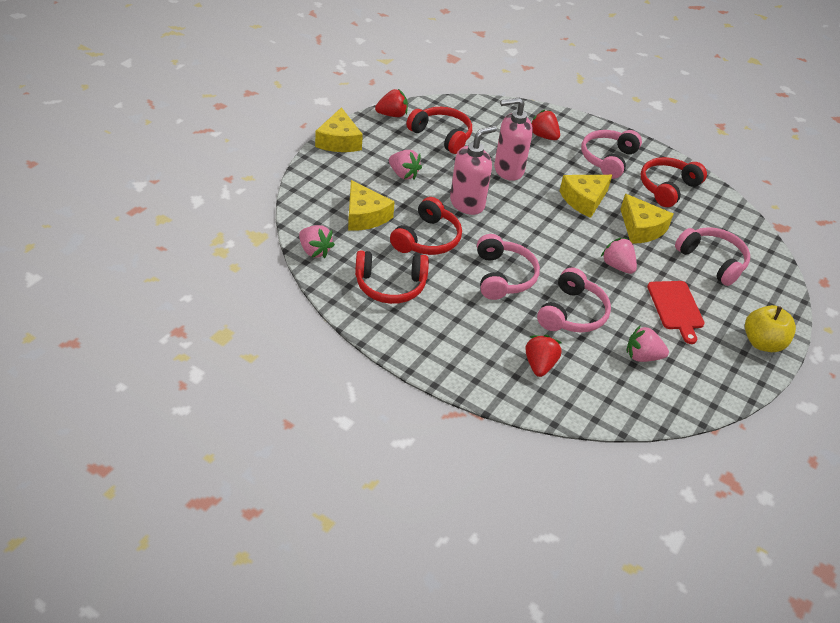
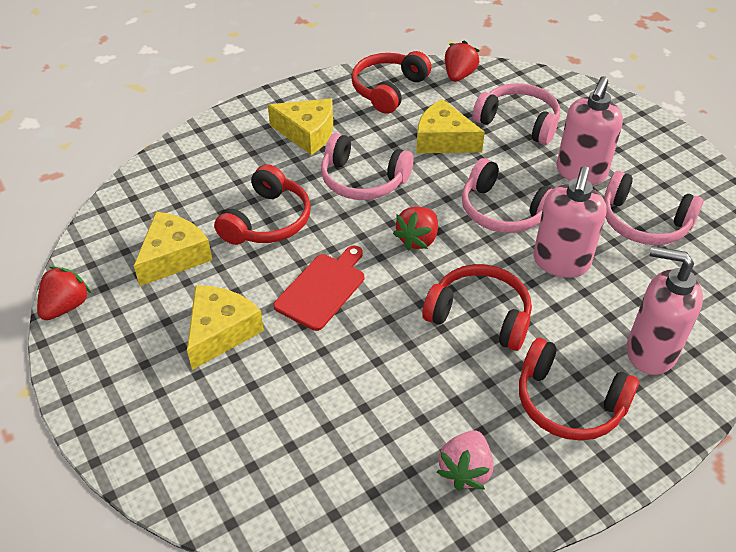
pink soap dispenser: [450,126,497,215] [494,97,533,181] = 2 -> [533,166,606,278] [556,76,623,185] [627,246,703,375] = 3
pink strawberry: [299,225,335,258] [389,150,422,180] [601,238,637,274] [626,325,669,362] = 4 -> [437,430,493,491] = 1
yellow apple: [745,305,796,352] = 1 -> none = 0

